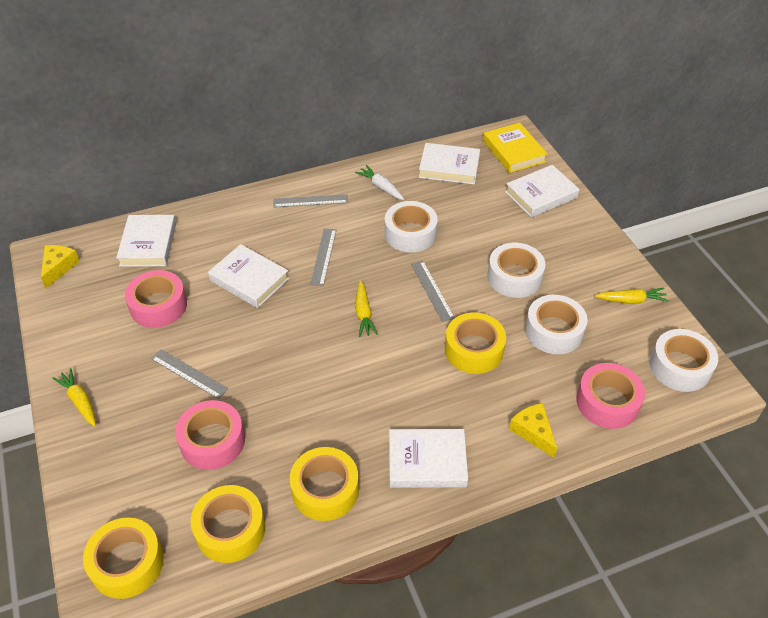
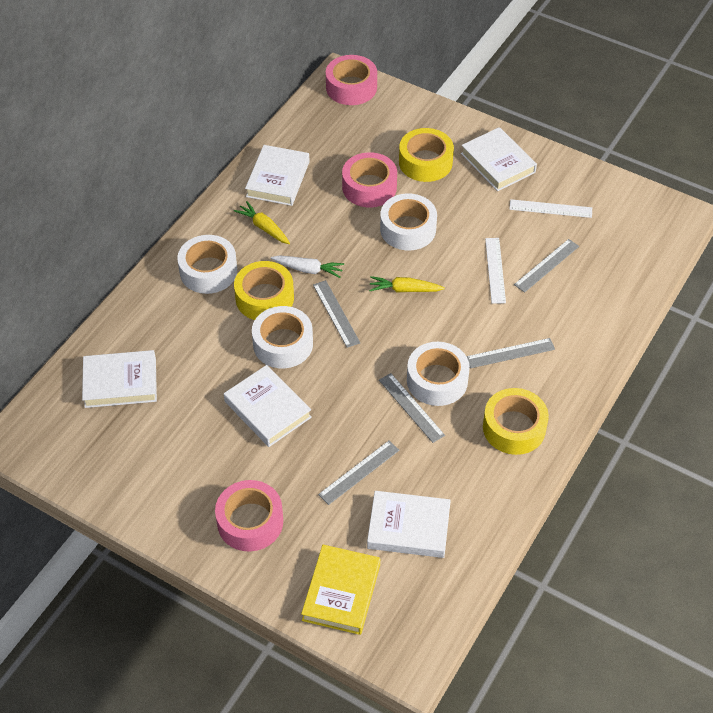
grey ruler: [151,349,228,399] [274,194,348,207] [310,228,336,286] [411,261,455,322] = 4 -> [313,280,360,348] [318,441,399,505] [379,373,445,443] [466,338,555,368] [514,239,579,293] = 5
white ruler: none = 0 -> [485,238,506,303] [509,199,592,218] = 2
yellow carrot: [52,368,96,427] [355,280,378,337] [594,288,669,304] = 3 -> [234,201,290,244] [369,276,445,292] = 2
yellow cheese: [41,245,80,288] [509,403,557,458] = 2 -> none = 0
yellow tape: [83,517,164,599] [191,485,265,563] [290,447,359,521] [445,312,506,374] = 4 -> [234,261,294,320] [399,128,454,182] [483,388,549,455] = 3

